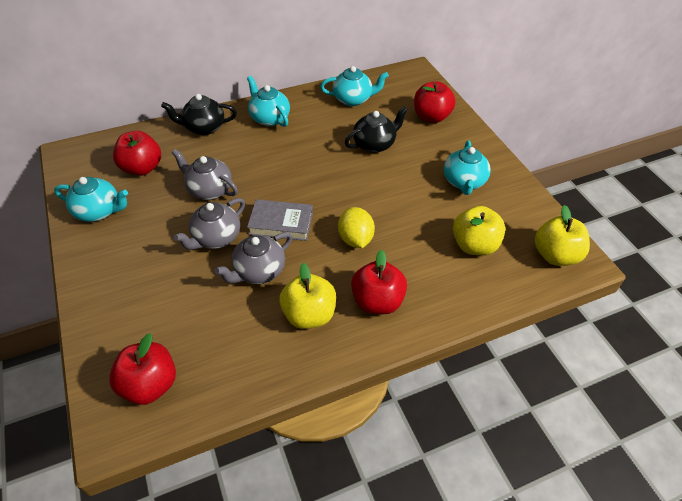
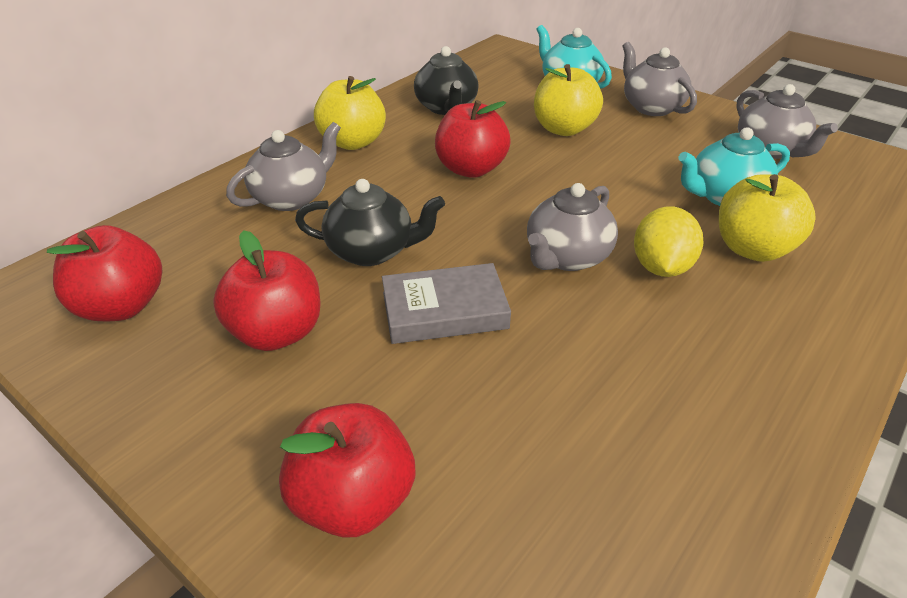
grey teapot: [172,149,238,200] [173,198,245,250] [215,232,292,284] = 3 -> [226,122,341,211] [527,183,618,271] [623,42,697,116] [736,84,838,159] = 4
turquoise teapot: [54,177,128,222] [247,76,290,127] [320,66,389,106] [444,140,491,195] = 4 -> [536,25,612,89] [679,127,790,206] = 2

